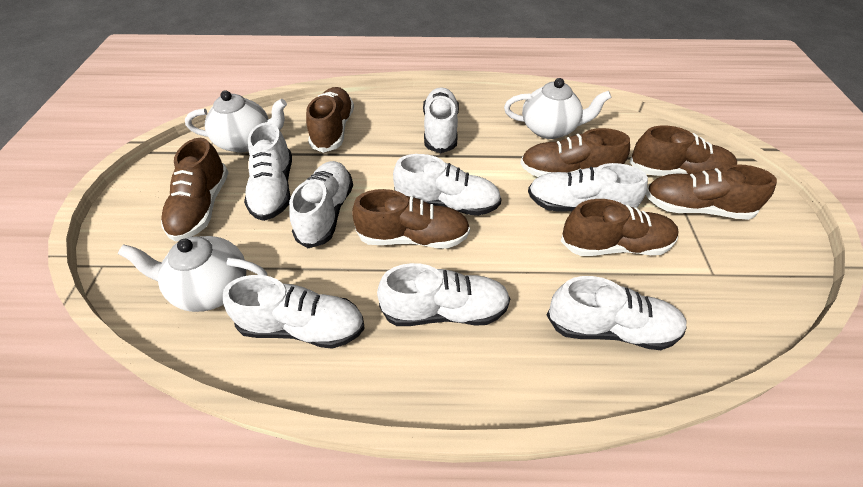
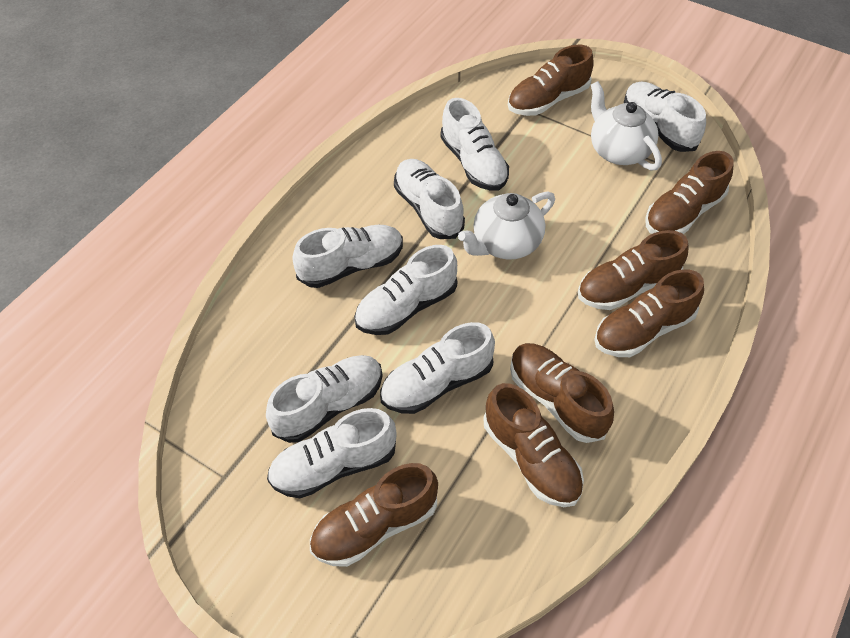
white teapot: [118,236,267,312] [185,90,287,153] [504,78,611,139] = 3 -> [458,192,555,260] [591,81,662,171] = 2

